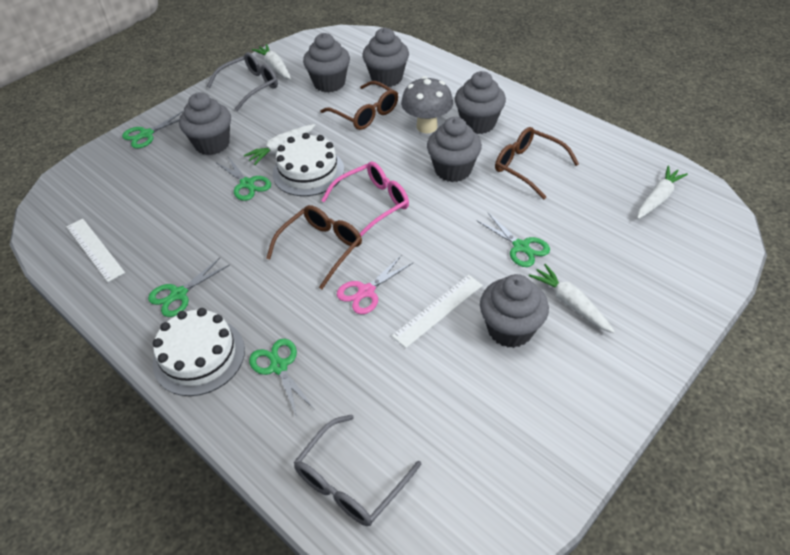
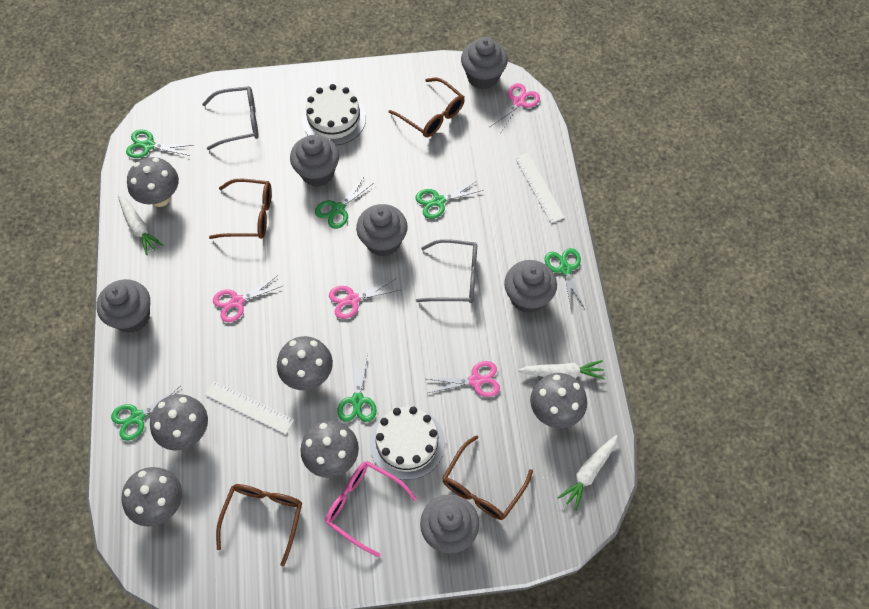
brown glasses: [266,205,362,289] [320,81,398,130] [495,127,579,199] = 3 -> [209,179,272,239] [216,484,302,567] [388,78,465,137] [442,435,533,520] = 4
green scissors: [122,111,183,149] [148,258,230,317] [217,156,271,201] [249,339,315,417] [476,213,550,267] = 5 -> [111,386,180,441] [126,129,194,158] [315,176,375,229] [338,353,377,422] [416,180,483,219] [545,248,585,312] = 6
grey mushroom: [401,76,453,133] = 1 -> [121,467,182,527] [127,157,179,207] [150,394,208,451] [277,336,333,390] [300,420,359,478] [530,373,587,428] = 6
pink scissors: [337,256,413,314] = 1 -> [213,275,282,322] [329,279,399,319] [428,361,500,397] [490,83,540,132] = 4
white carrot: [244,124,315,165] [252,44,291,79] [529,264,615,333] [637,166,688,219] = 4 -> [118,194,164,255] [518,360,605,380] [558,435,618,510] = 3

